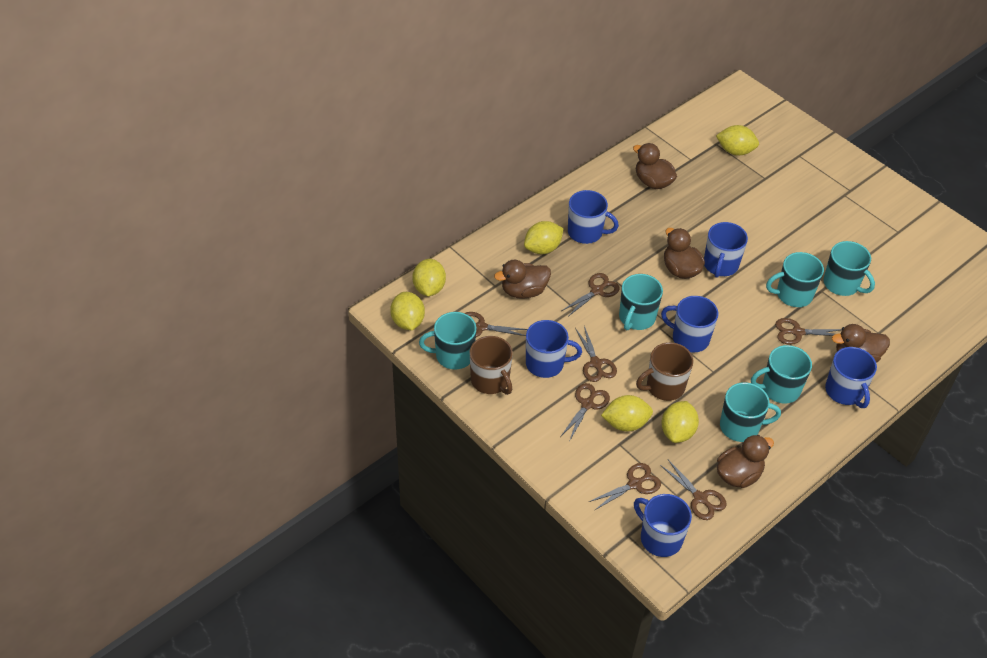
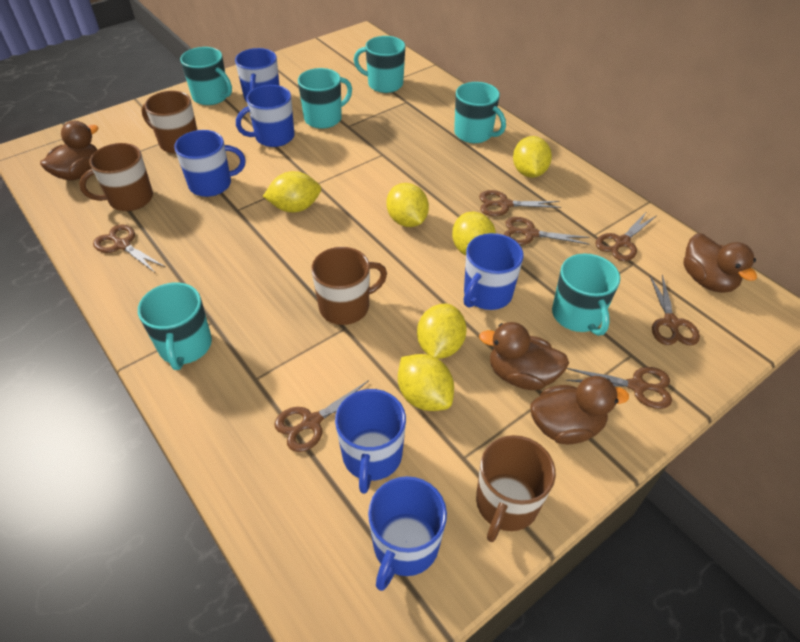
brown duck: [494,260,551,299] [633,143,677,189] [664,228,705,279] [717,435,774,488] [832,324,890,363] = 5 -> [40,121,99,181] [479,322,569,390] [530,376,629,444] [683,233,757,293] = 4
brown mug: [470,336,513,395] [636,342,694,401] = 2 -> [79,143,153,211] [141,91,197,154] [311,247,387,325] [476,435,556,542] = 4

